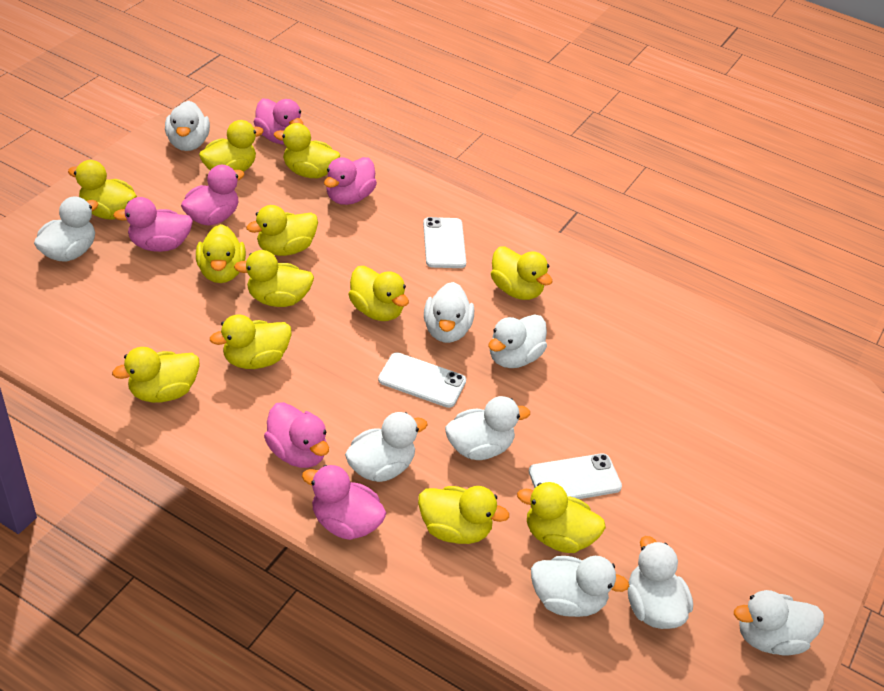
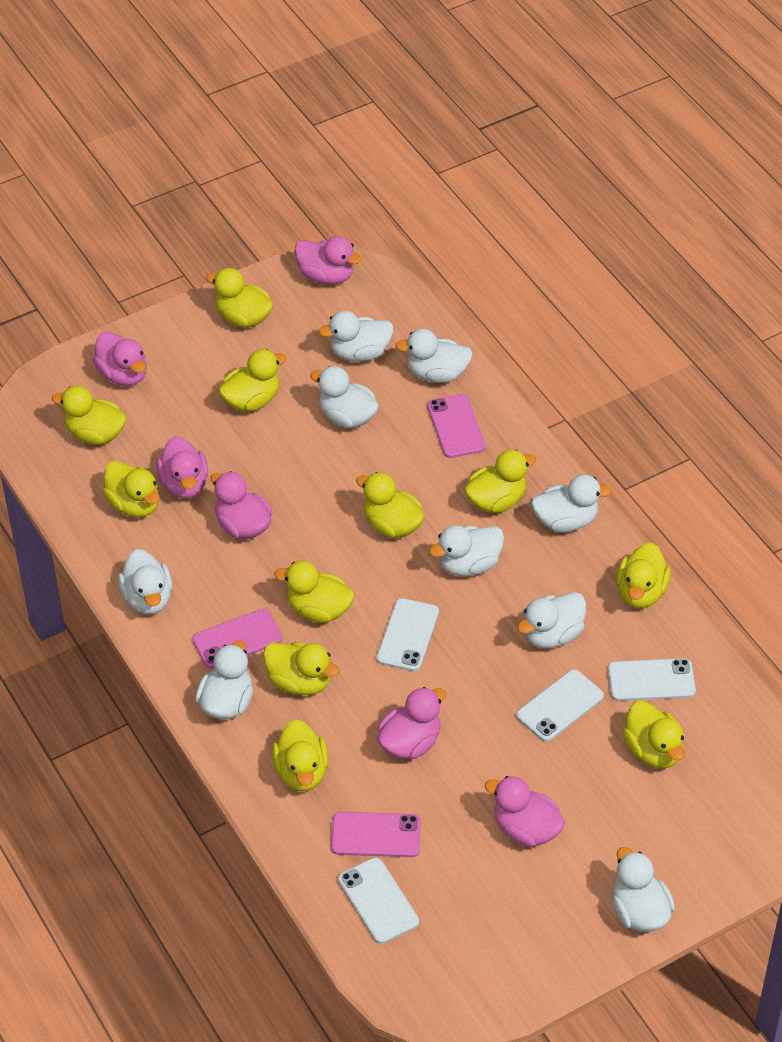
pink phone: none = 0 -> [192,609,282,669] [331,812,421,857] [427,394,486,458] = 3
white phone: [378,352,466,408] [423,217,466,268] [529,453,622,499] = 3 -> [338,857,419,944] [376,598,439,671] [516,669,604,742] [608,658,696,701] = 4
yellow duck: [68,160,137,220] [112,347,200,403] [196,224,246,283] [199,120,264,172] [210,314,292,369] [234,250,314,307] [246,205,318,256] [274,123,340,178] [348,266,409,321] [418,486,509,544] [491,246,553,300] [517,482,606,553] = 12 -> [52,385,127,445] [102,461,160,517] [206,268,273,328] [218,349,287,412] [263,642,340,695] [272,719,329,791] [274,561,354,623] [356,472,424,538] [464,450,536,513] [616,542,671,608] [623,701,685,769] = 11

